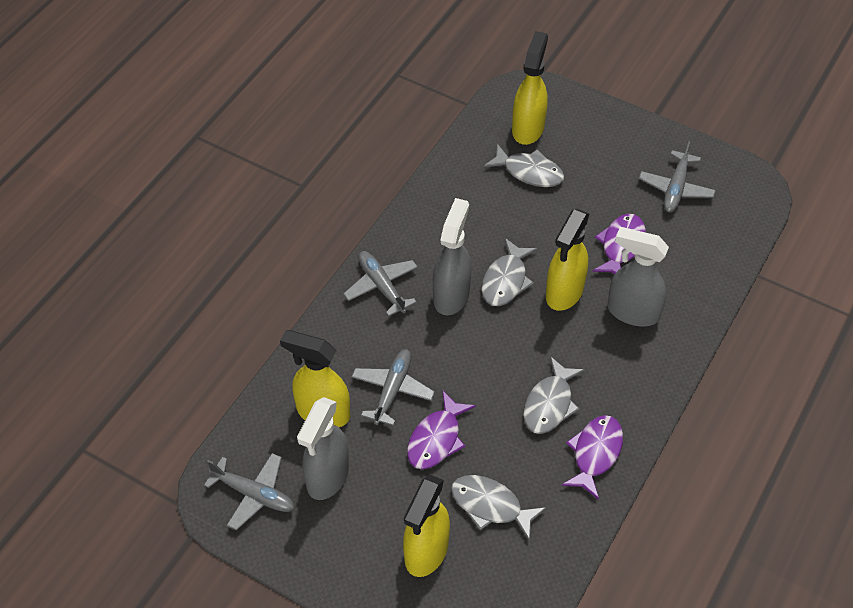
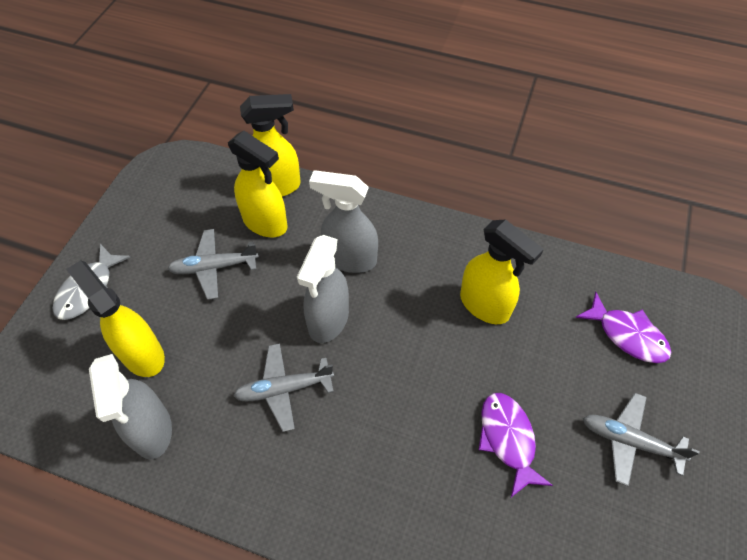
grey fish: [451,475,546,540] [481,238,537,306] [484,144,564,187] [523,356,585,434] = 4 -> [52,244,131,320] = 1
grey plane: [204,453,294,530] [343,251,418,316] [351,349,435,426] [639,141,716,212] = 4 -> [167,229,259,300] [233,343,334,432] [583,393,700,486] = 3
purple fish: [407,390,476,469] [561,415,623,500] [592,214,646,274] = 3 -> [479,393,553,497] [575,292,671,363] = 2

